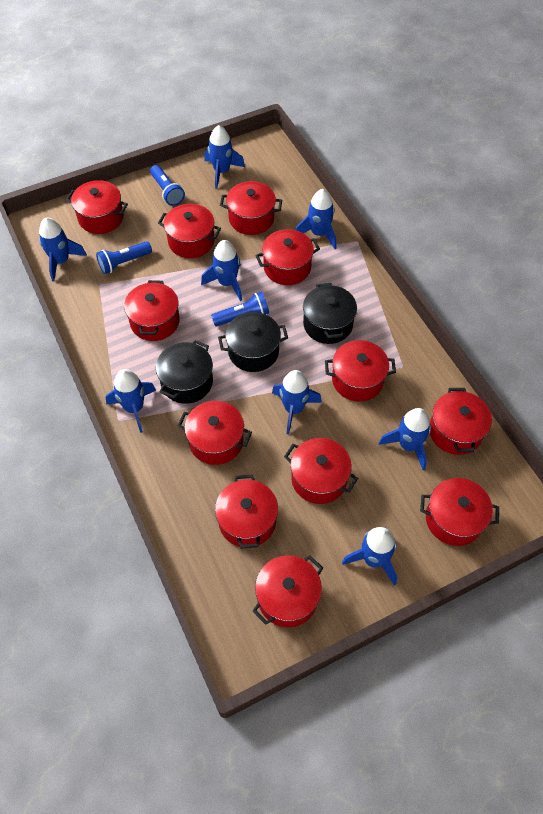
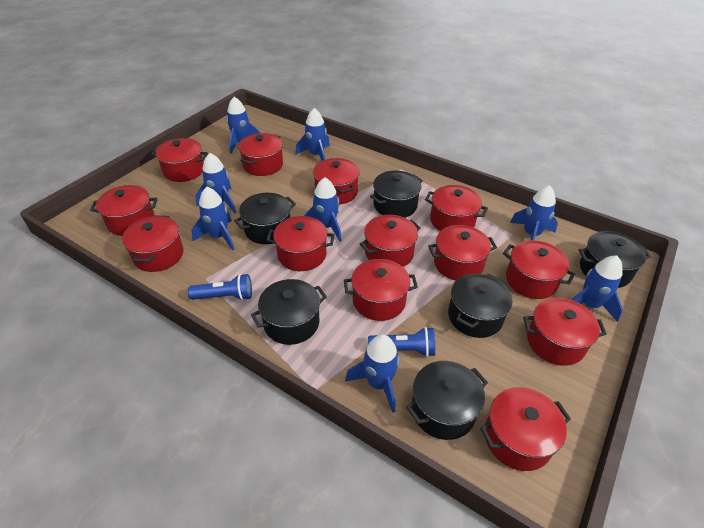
black pot: [156,340,213,404] [218,312,288,372] [303,283,357,344] = 3 -> [234,193,296,244] [251,279,327,345] [370,171,423,218] [406,361,488,440] [448,274,512,338] [579,231,651,288] = 6
blue flashlight: [96,241,152,274] [150,165,185,206] [211,292,269,326] = 3 -> [188,274,252,301] [368,327,435,357] = 2
red pot: [66,180,128,234] [124,280,180,341] [158,204,221,258] [177,401,252,465] [215,475,278,549] [220,181,282,235] [252,555,323,628] [255,229,320,285] [284,438,358,504] [325,340,396,402] [420,478,499,546] [430,388,492,455] = 12 -> [90,185,158,236] [122,216,183,272] [151,138,208,182] [238,133,283,176] [266,216,335,271] [313,158,360,204] [344,259,418,321] [360,215,421,267] [425,185,488,231] [428,225,497,281] [480,387,571,471] [503,240,575,299] [523,298,607,366] = 13

